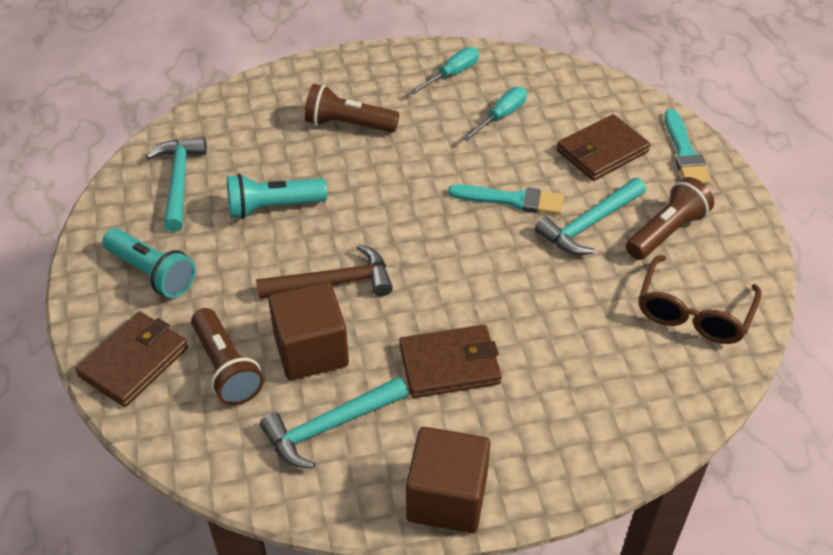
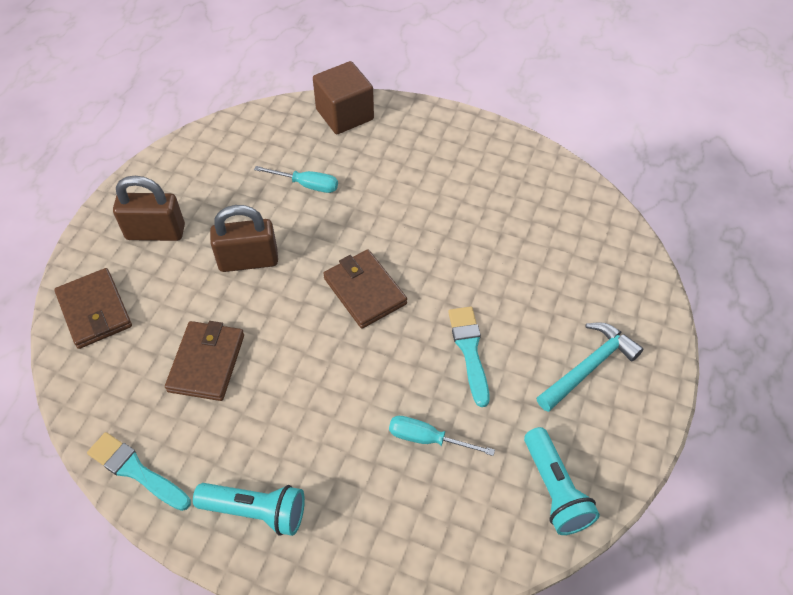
brown cube: [268,282,349,380] [406,427,490,533] = 2 -> [313,61,374,134] = 1
brown flashlight: [191,308,264,406] [305,84,399,133] [626,177,714,260] = 3 -> none = 0
brown glasses: [639,255,761,344] = 1 -> none = 0
brown hammer: [256,245,393,299] = 1 -> none = 0
brown padlock: none = 0 -> [113,176,185,241] [210,205,278,272] = 2
turquoise hammer: [146,137,207,232] [260,376,408,469] [535,178,646,255] = 3 -> [537,322,643,412] = 1

